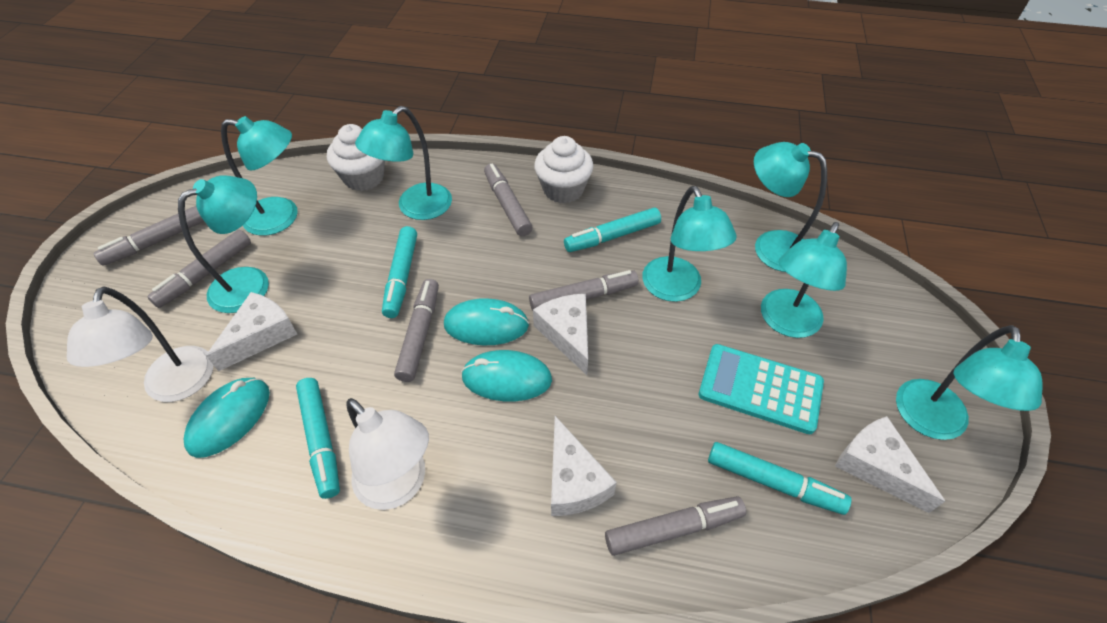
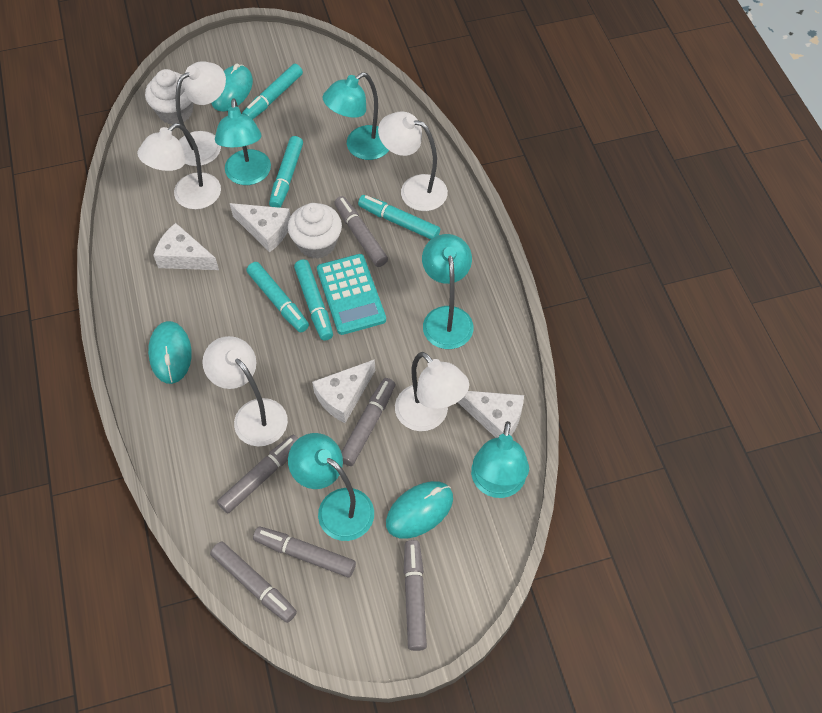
turquoise lamp: [178,176,269,313] [221,116,298,236] [355,106,452,220] [642,186,737,302] [754,142,827,272] [761,222,847,338] [896,325,1042,440] = 7 -> [215,98,271,185] [288,433,374,541] [323,72,389,160] [422,234,474,349] [471,421,529,498] = 5
turquoise marker: [296,378,340,499] [382,226,417,318] [564,208,661,252] [708,442,851,515] = 4 -> [242,64,303,119] [247,262,309,333] [269,136,303,208] [294,259,333,341] [358,195,440,239] = 5
white lamp: [67,286,213,402] [346,398,429,510] = 2 -> [137,123,221,209] [176,61,226,166] [202,336,288,447] [378,111,448,211] [395,352,469,431] = 5

